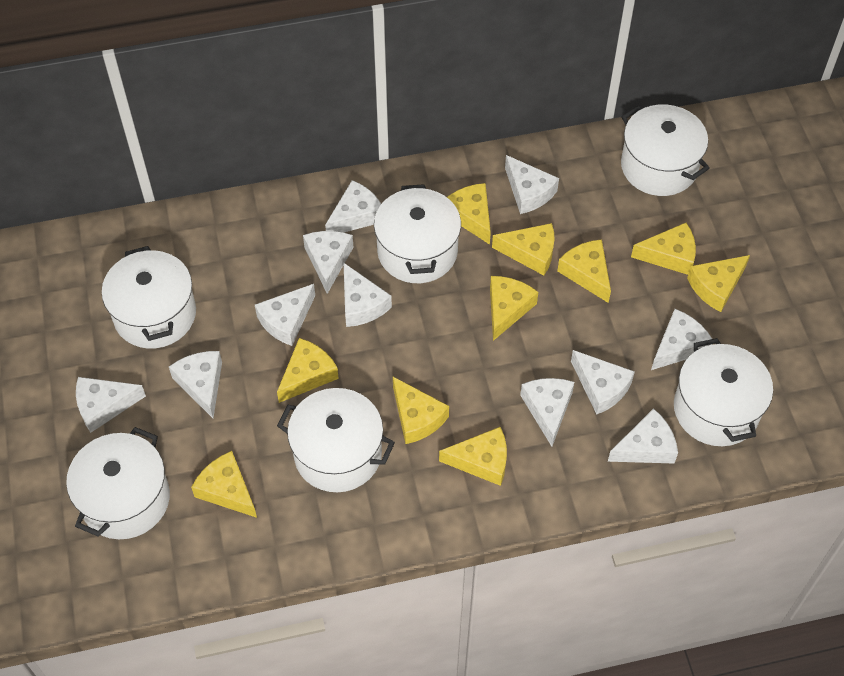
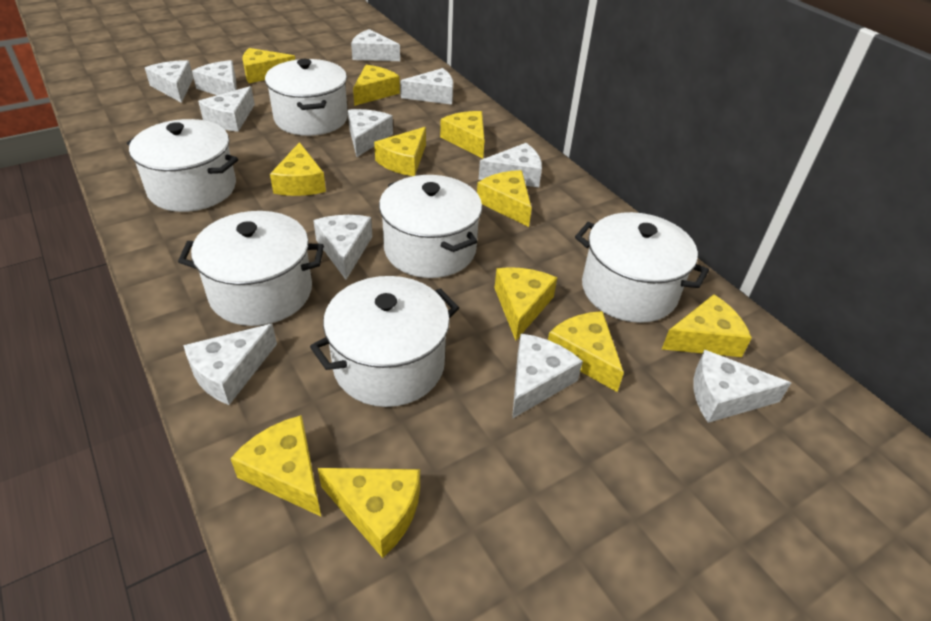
yellow cheese: [191,451,257,518] [277,338,339,403] [393,377,449,444] [439,427,507,486] [447,183,491,245] [490,276,538,341] [492,223,555,275] [557,239,611,303] [631,223,696,275] [687,255,750,312] = 10 -> [230,415,321,516] [242,48,295,83] [270,142,326,196] [318,468,420,558] [353,65,400,106] [374,127,426,176] [440,111,485,158] [477,170,532,227] [495,267,557,341] [548,311,624,392] [662,294,752,357] = 11

